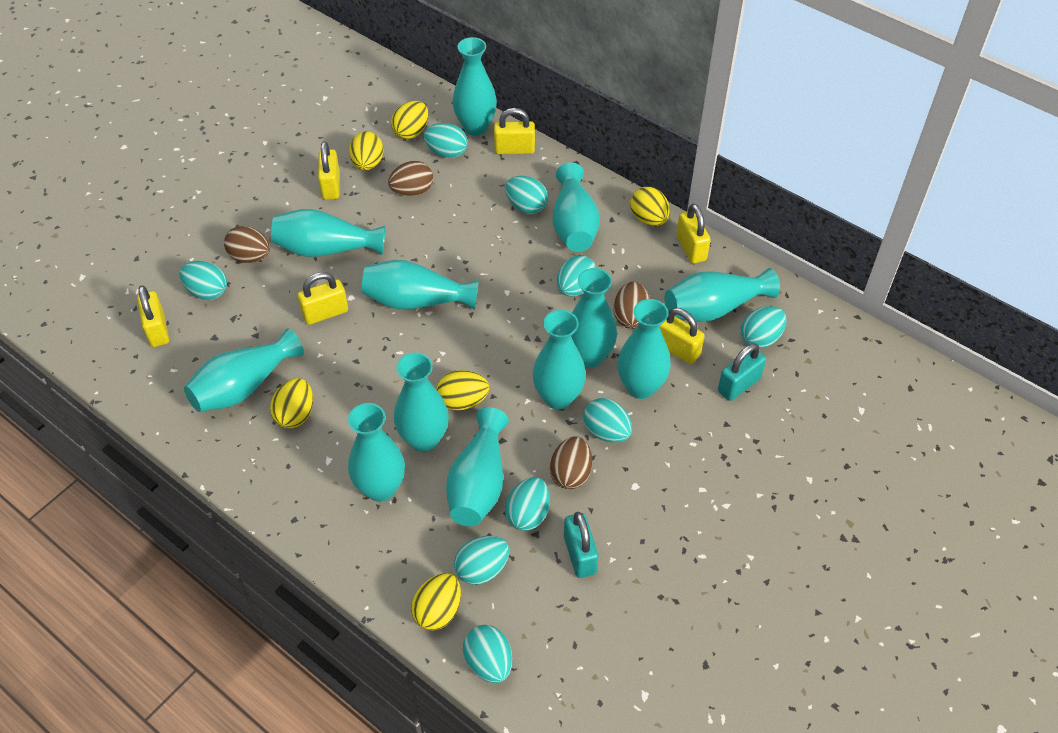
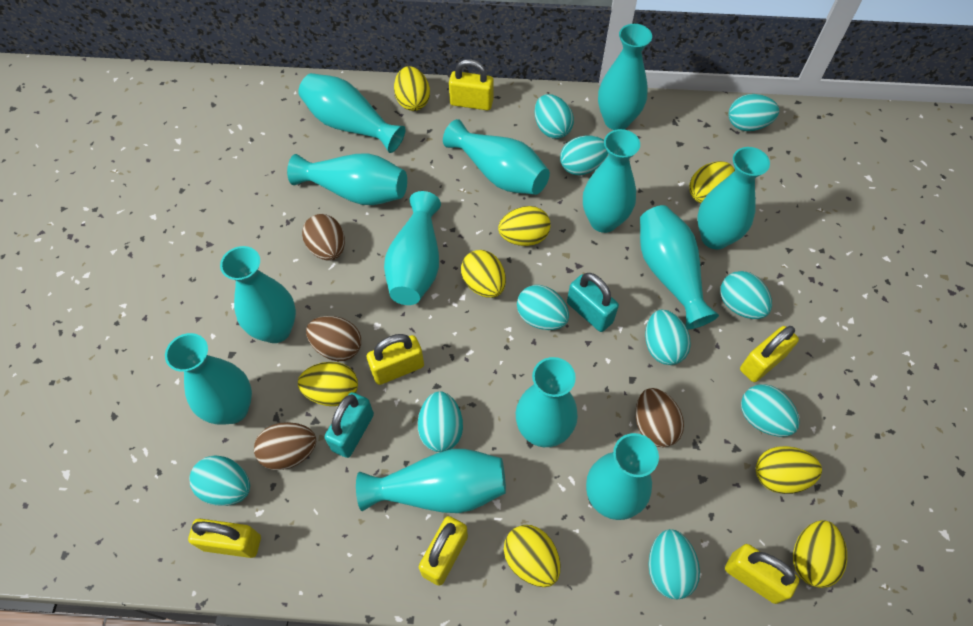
turquoise egg: [179,261,227,300] [424,123,468,158] [454,536,509,585] [463,625,513,683] [505,176,548,214] [505,477,550,531] [557,255,597,296] [583,398,632,443] [741,306,787,349] = 9 -> [189,455,250,506] [418,391,463,452] [517,285,569,330] [535,94,574,139] [560,135,608,175] [645,310,691,365] [648,529,700,600] [720,271,772,319] [729,94,779,131] [741,384,800,437] = 10
turquoise vase: [184,328,304,412] [271,209,385,257] [348,403,405,502] [362,260,479,310] [394,352,449,452] [446,407,509,526] [452,37,497,136] [532,310,586,410] [552,162,600,252] [571,268,617,368] [617,299,671,399] [664,268,780,322] = 12 -> [165,333,252,425] [220,246,296,343] [287,153,407,205] [298,73,406,153] [356,449,506,513] [384,191,441,305] [443,119,550,195] [516,357,578,447] [583,129,640,233] [586,433,659,520] [598,24,652,130] [640,205,719,329] [698,147,770,250] = 13
yellow egg: [270,378,313,428] [349,131,384,170] [391,101,429,139] [411,573,461,630] [436,370,489,410] [630,187,670,226] = 6 -> [298,362,358,406] [394,66,430,111] [461,250,506,298] [498,206,551,246] [504,525,560,587] [689,161,735,203] [756,446,822,494] [793,520,847,588] = 8

